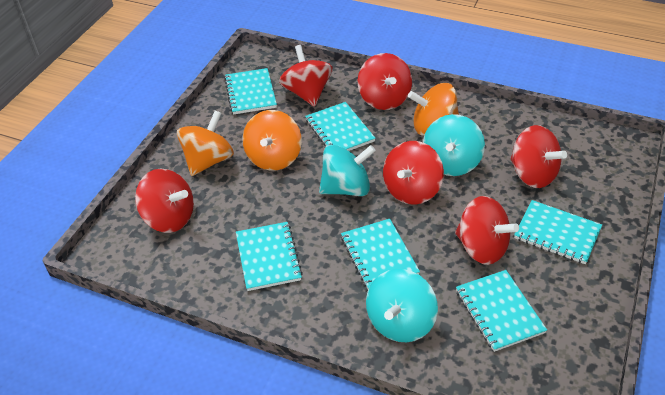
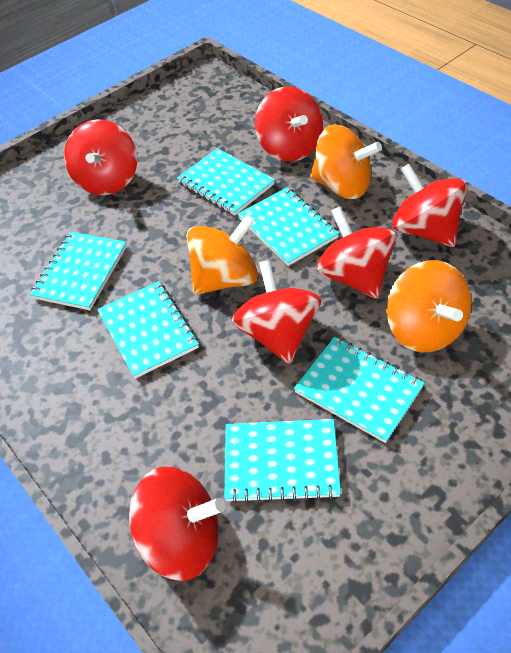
turquoise spinning top: [319,145,376,196] [366,269,438,342] [423,114,485,176] = 3 -> none = 0

